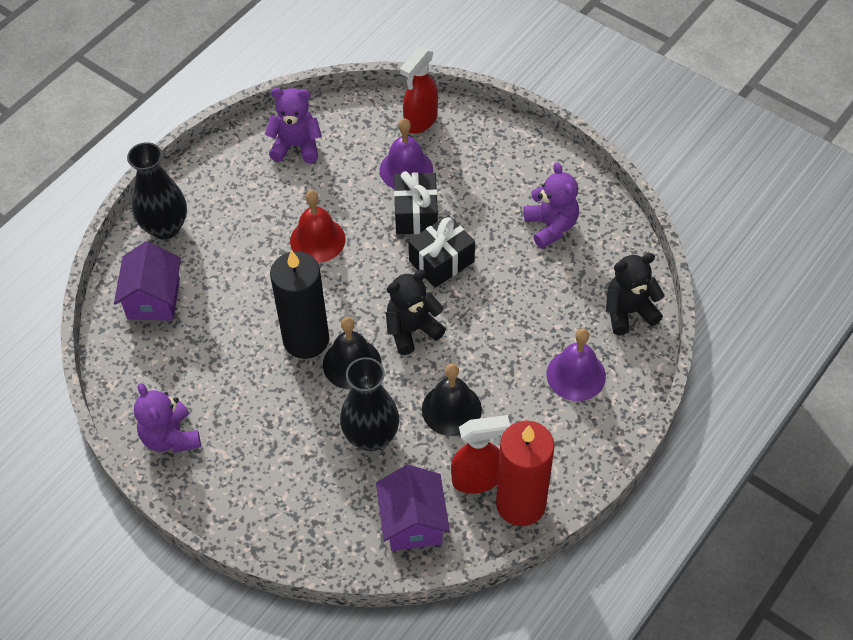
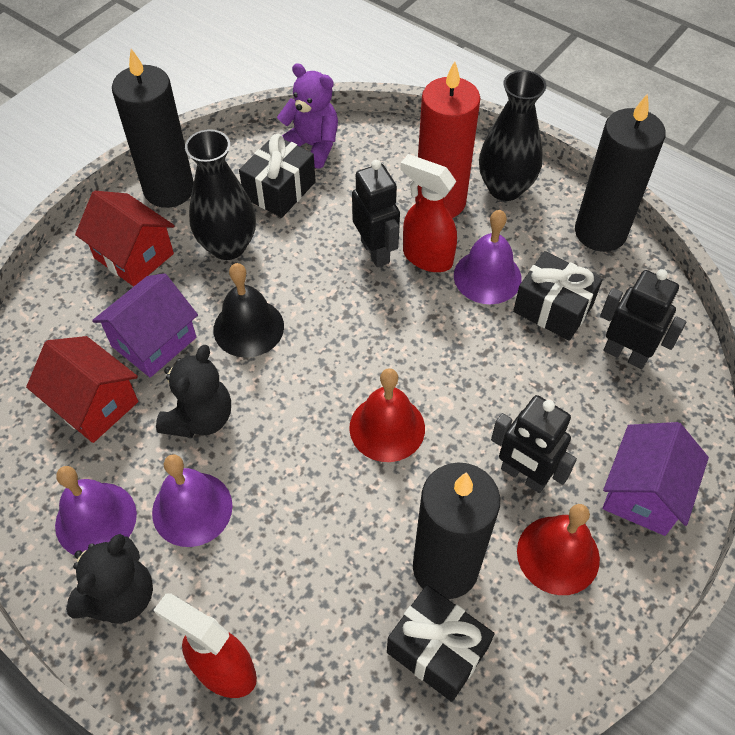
black bell: [323,317,381,389] [422,364,482,436] = 2 -> [213,263,284,358] = 1
black candle: [270,250,329,359] = 1 -> [112,49,194,208] [413,462,500,599] [575,93,666,252] = 3
black gift: [394,171,438,235] [408,215,475,288] = 2 -> [239,134,316,218] [387,585,495,702] [513,251,602,341] = 3
black robot: none = 0 -> [352,160,400,267] [491,395,577,493] [600,269,686,369] = 3
purple bell: [380,118,433,189] [547,329,606,401] = 2 -> [55,466,137,555] [152,454,233,547] [454,210,522,304] = 3
purple teddy bear: [134,383,201,453] [265,88,322,163] [524,162,579,249] = 3 -> [277,63,338,169] = 1
red bell: [290,190,345,263] = 1 -> [349,368,425,462] [517,504,600,595] = 2
red house: none = 0 -> [26,336,138,443] [75,191,175,287] = 2

